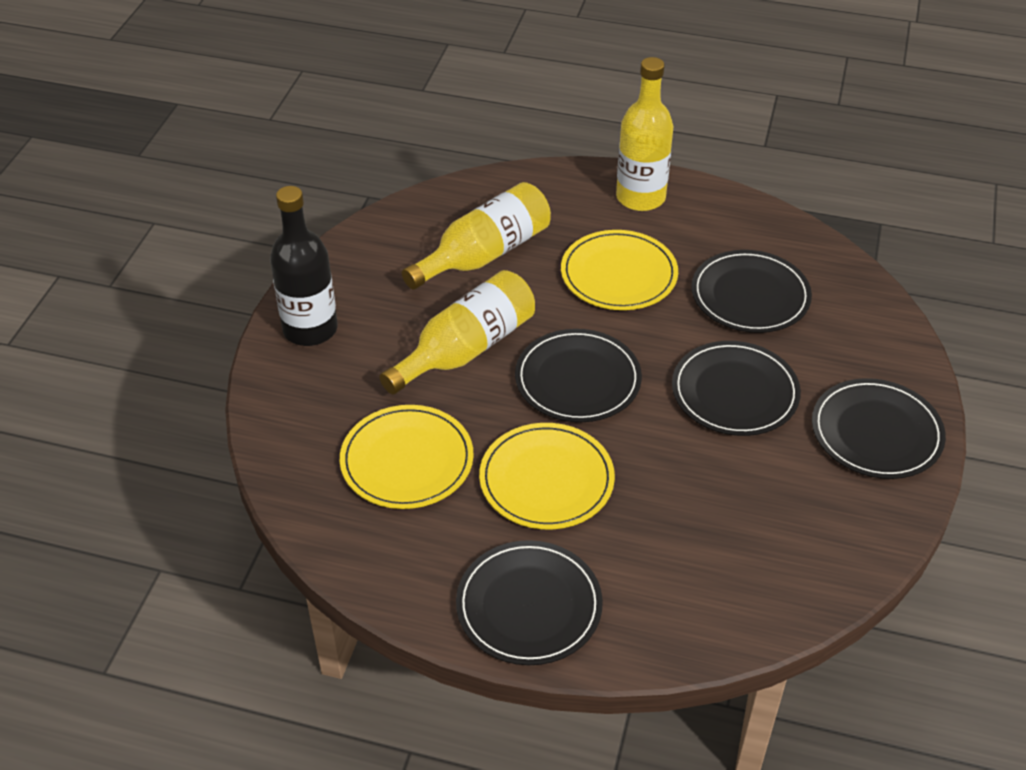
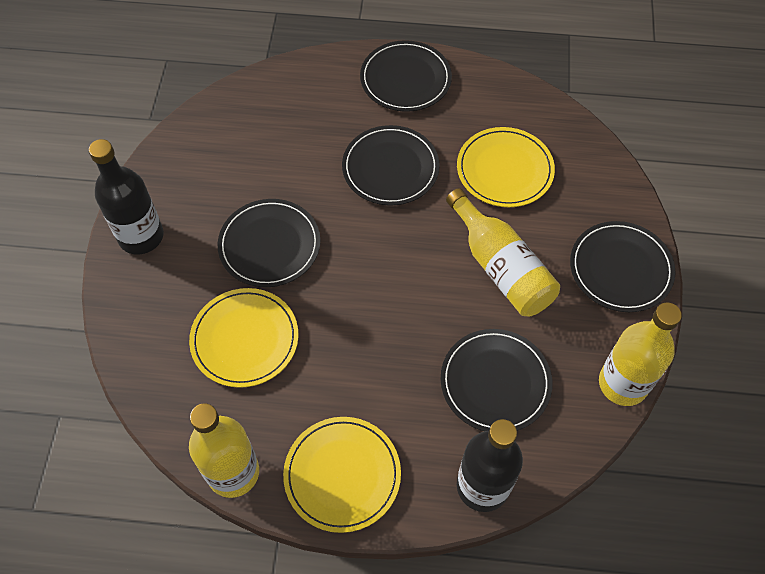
black bottle: [270,186,338,346] = 1 -> [89,139,164,255] [457,419,523,512] = 2

